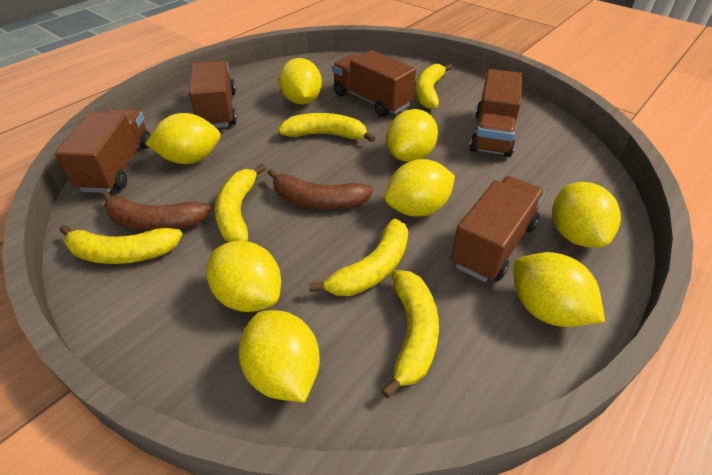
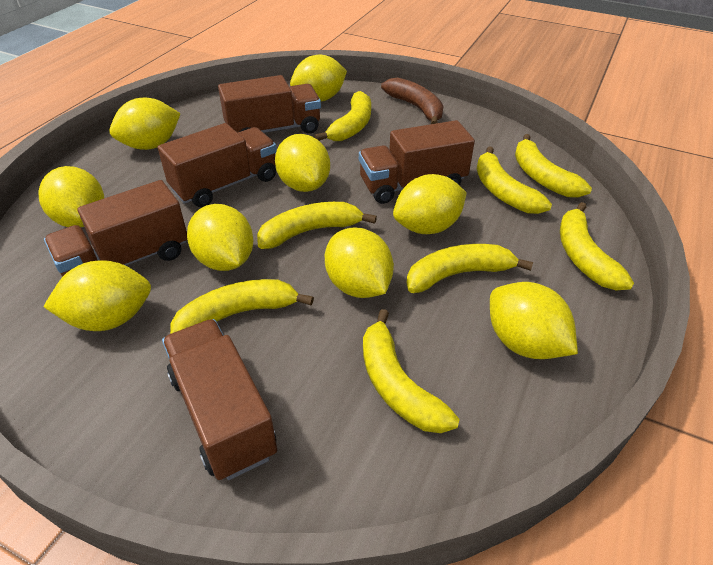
brown banana: [101,191,211,231] [267,168,373,209] = 2 -> [381,78,443,124] = 1
yellow banana: [60,225,182,264] [215,164,266,242] [278,113,376,142] [309,218,408,296] [381,270,439,398] [415,64,453,109] = 6 -> [170,279,314,334] [257,202,377,249] [315,91,371,141] [363,309,460,433] [406,244,533,293] [477,146,552,214] [515,134,592,198] [560,202,634,291] = 8
yellow lemon: [146,113,221,164] [206,241,281,312] [239,310,320,402] [279,58,322,104] [384,159,455,217] [386,109,438,162] [513,252,605,327] [553,182,621,247] = 8 -> [38,166,104,227] [43,260,151,331] [110,98,181,150] [187,204,253,271] [275,134,330,192] [290,55,347,101] [325,228,394,298] [393,174,467,234] [490,282,578,359] = 9

